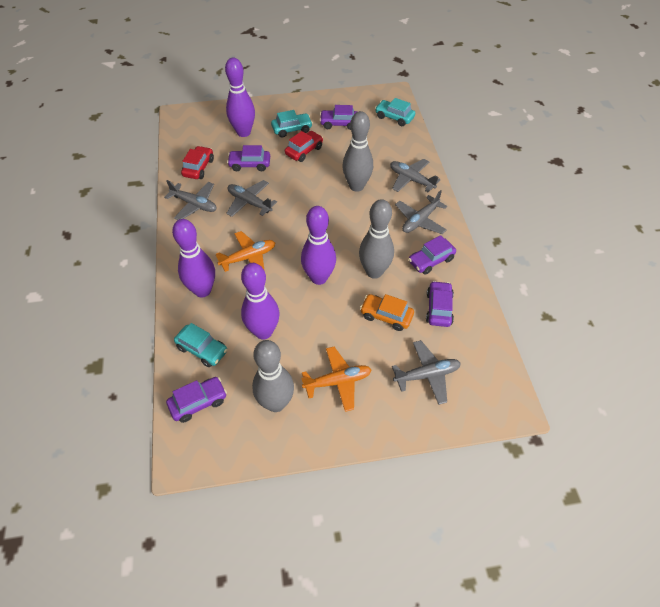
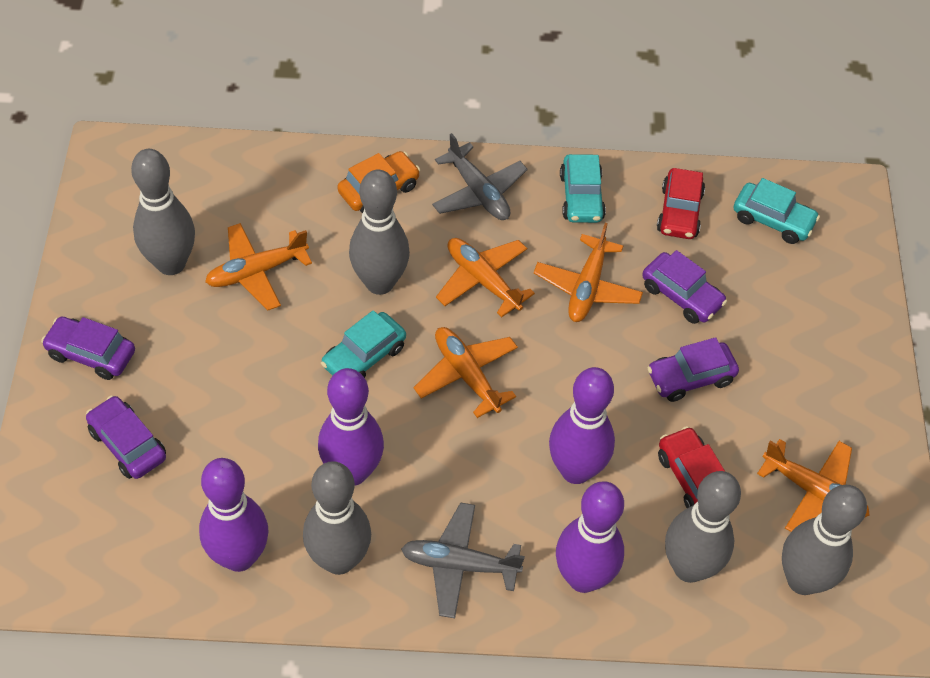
grey bowling pin: [252,340,294,412] [342,111,373,192] [359,199,394,279] = 3 -> [131,149,195,275] [303,461,371,575] [349,169,410,295] [665,471,741,583] [782,485,867,595] = 5
grey plane: [164,180,216,220] [226,180,277,217] [390,159,441,192] [392,340,461,405] [395,190,447,234] = 5 -> [401,502,525,618] [432,133,528,220] = 2
orange plane: [215,231,275,272] [301,347,372,412] = 2 -> [205,223,312,310] [413,327,518,418] [436,238,535,318] [534,223,643,322] [757,439,870,532] = 5
purple car: [166,377,227,423] [227,145,270,171] [319,105,358,130] [408,235,456,275] [426,281,454,327] = 5 -> [41,317,135,380] [86,396,166,479] [642,250,727,324] [647,337,739,402] = 4

